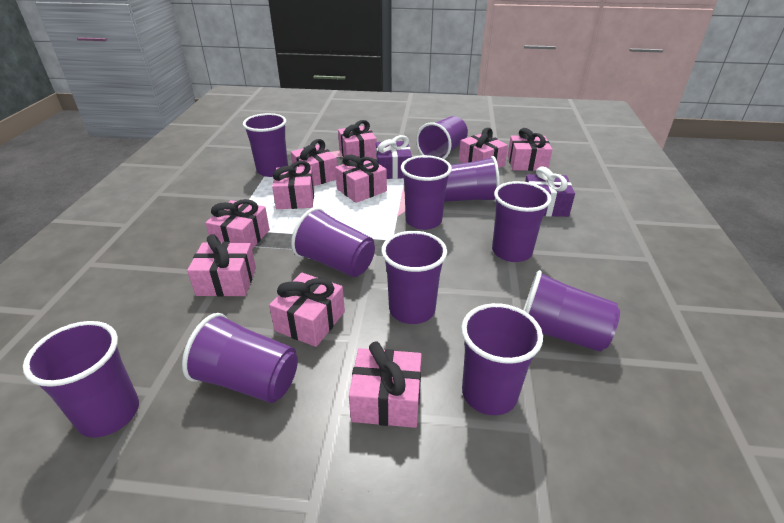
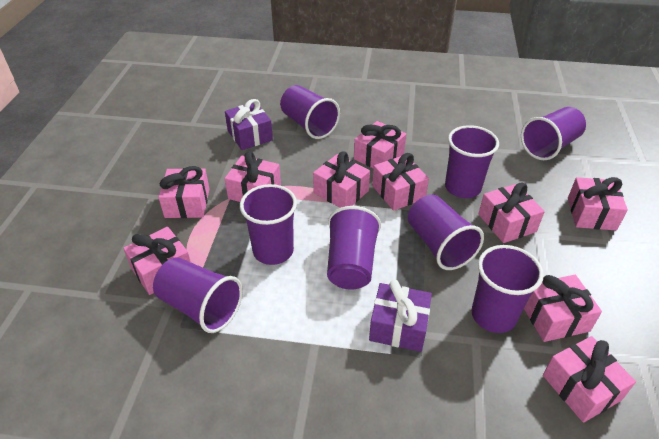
purple cup: [23,321,139,438] [182,313,298,403] [243,113,288,177] [291,207,375,277] [381,231,447,324] [401,155,452,230] [416,116,468,159] [444,156,500,202] [461,303,543,415] [492,181,552,262] [523,270,620,352] = 11 -> [153,257,243,333] [240,184,297,265] [280,85,340,139] [327,206,381,290] [408,194,484,270] [445,125,499,198] [472,245,544,333] [521,107,586,160] = 8

